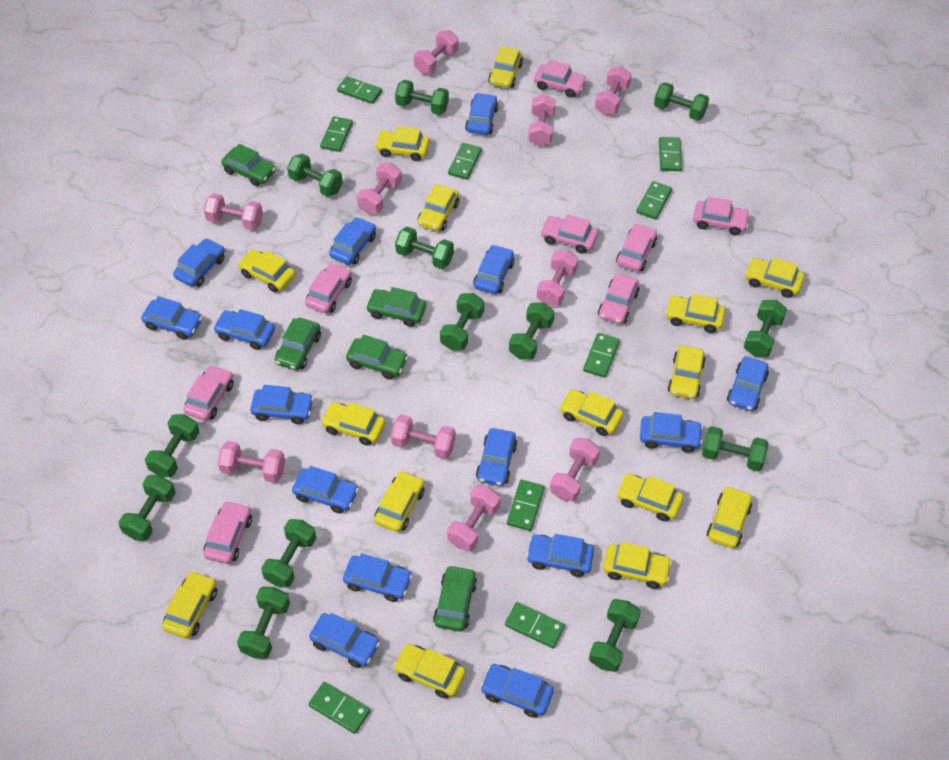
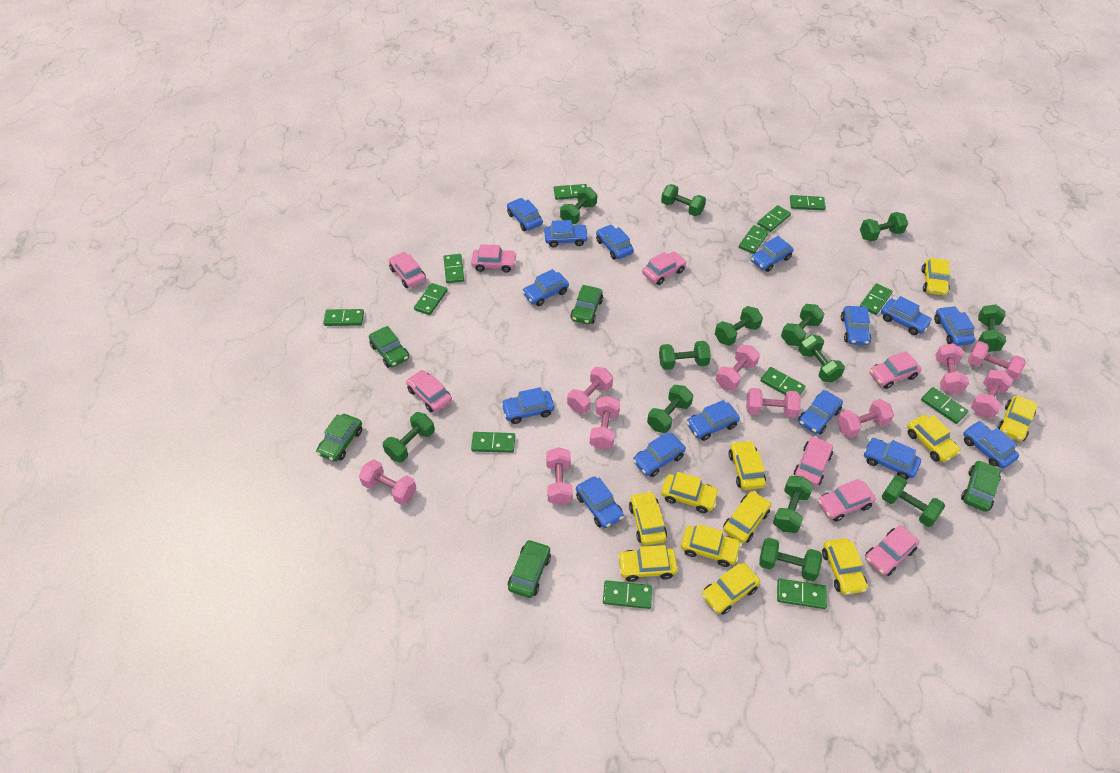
green domino: [308,682,370,734] [320,116,353,152] [337,76,382,104] [448,143,482,180] [505,602,565,648] [507,480,545,531] [583,333,620,378] [636,181,672,220] [659,137,682,171] = 9 -> [323,309,364,326] [414,283,448,315] [444,254,464,283] [471,432,515,453] [554,184,587,200] [603,580,652,609] [739,225,769,254] [757,205,791,232] [760,367,806,395] [777,578,827,609] [790,195,826,211] [860,283,893,315] [921,387,968,424] = 13
yellow car: [162,571,217,639] [238,249,295,293] [321,402,386,446] [374,471,425,532] [375,126,430,161] [393,644,466,699] [418,184,459,231] [488,46,523,88] [560,389,623,436] [603,542,672,589] [617,474,684,522] [665,294,726,333] [668,345,706,399] [707,486,752,548] [745,257,805,298] = 15 -> [618,545,678,582] [629,491,667,545] [661,472,719,513] [681,524,741,567] [702,563,760,615] [723,491,771,543] [728,440,766,490] [822,538,868,595] [907,415,961,462] [921,258,950,296] [998,395,1038,441] = 11

